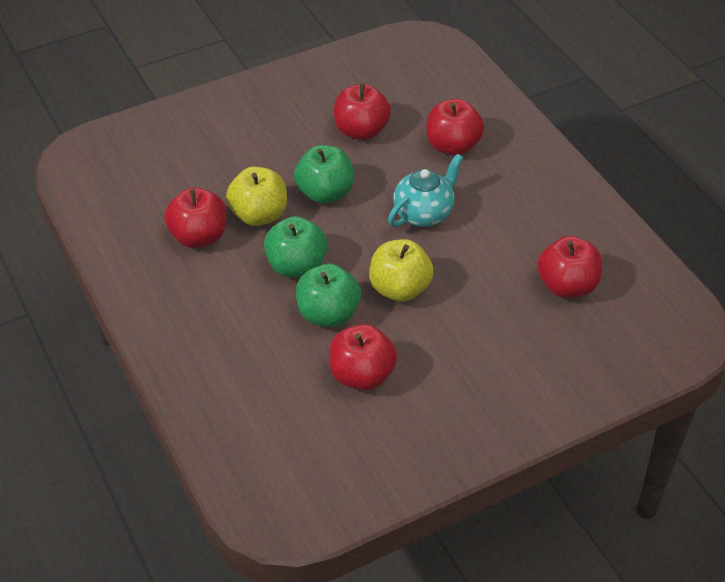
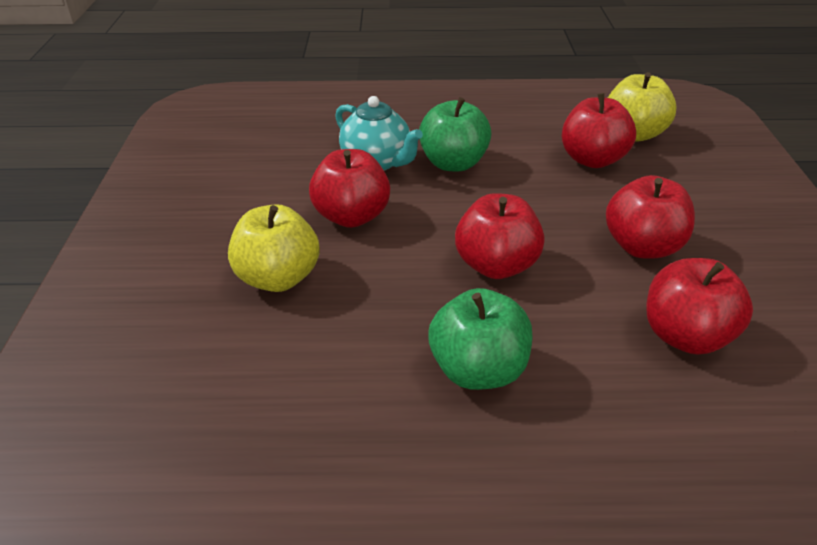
green apple: [264,216,328,278] [294,145,354,204] [296,264,361,327] = 3 -> [419,97,491,172] [428,288,533,390] = 2

